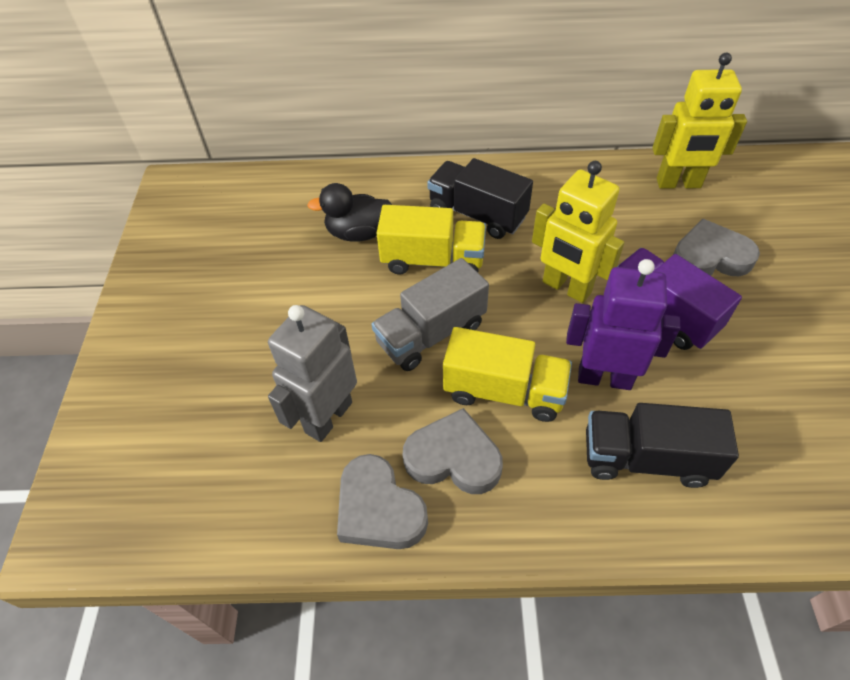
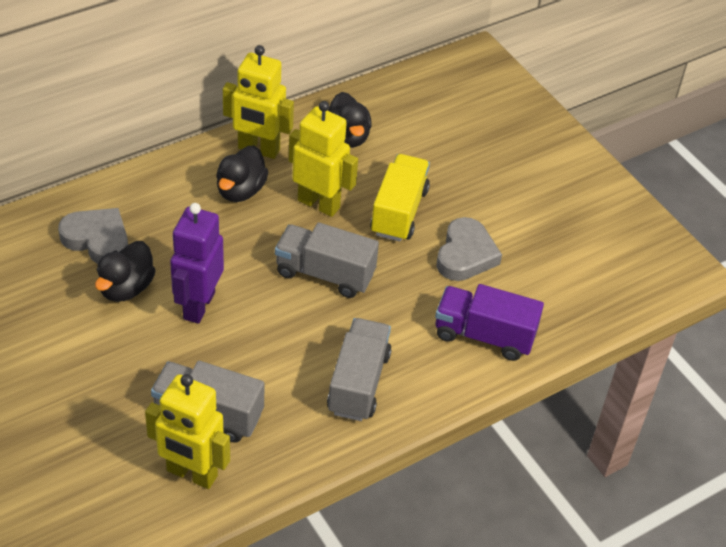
black duck: [307,183,392,242] = 1 -> [95,241,156,302] [216,146,268,202] [328,92,372,148] = 3
black truck: [427,158,533,239] [586,403,739,488] = 2 -> none = 0
grey heart: [337,454,428,549] [403,408,503,494] [673,219,760,276] = 3 -> [58,208,128,264] [436,217,502,281] = 2
grey robot: [268,305,357,442] = 1 -> none = 0
grey truck: [371,258,489,371] = 1 -> [151,361,264,443] [275,222,379,298] [327,318,392,421] = 3
yellow robot: [532,161,624,303] [652,53,747,189] = 2 -> [145,374,230,489] [223,45,294,159] [289,101,358,217] = 3
yellow truck: [376,205,486,275] [443,327,572,422] = 2 -> [370,154,430,242] = 1

